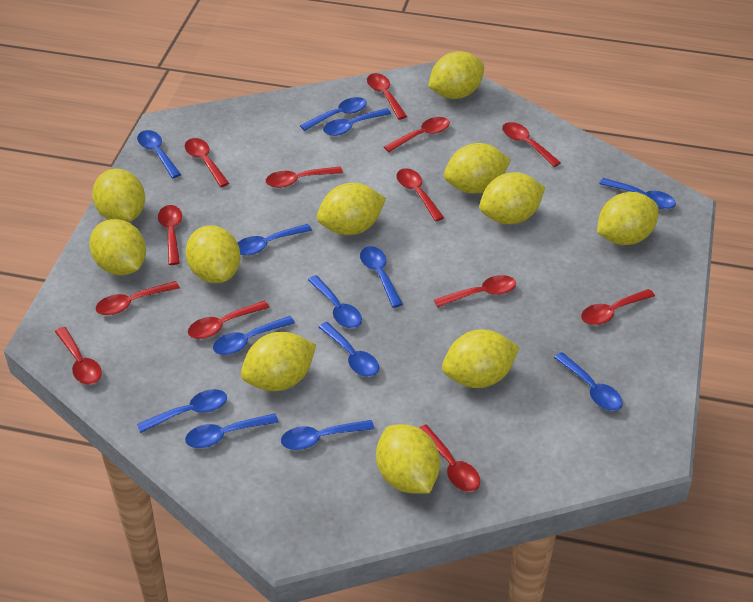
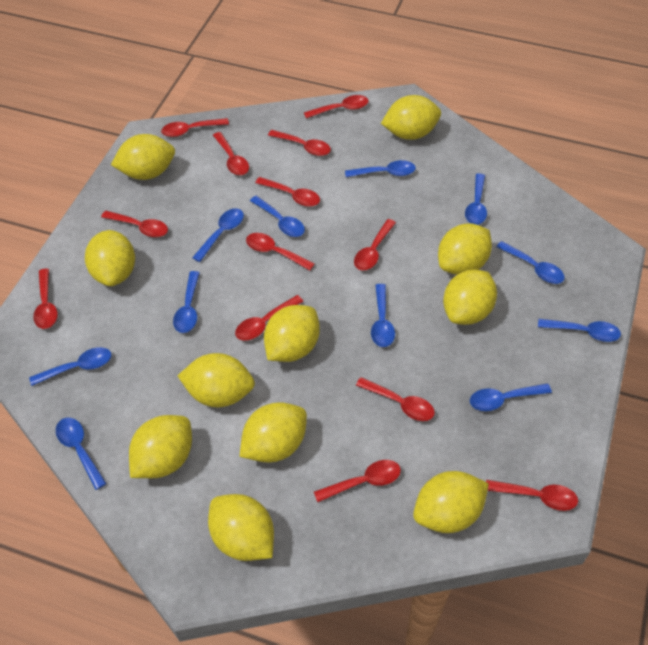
blue spoon: [137,130,181,178] [137,389,227,433] [185,413,279,448] [213,316,295,355] [238,224,312,256] [281,420,374,450] [300,97,367,131] [308,275,362,328] [319,322,379,377] [323,108,391,136] [360,246,403,308] [554,352,623,411] [599,178,676,209] = 13 -> [29,347,111,386] [56,418,107,490] [173,271,200,333] [192,208,244,262] [250,196,305,237] [345,160,416,177] [371,284,395,347] [465,173,487,225] [470,383,552,411] [496,241,565,284] [538,319,621,342] = 11

